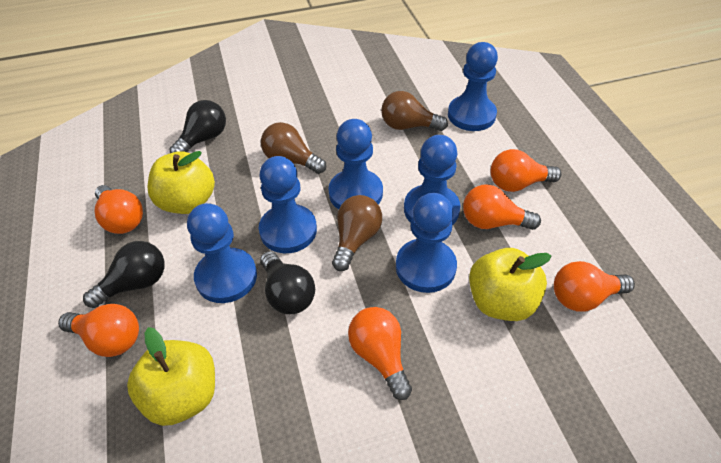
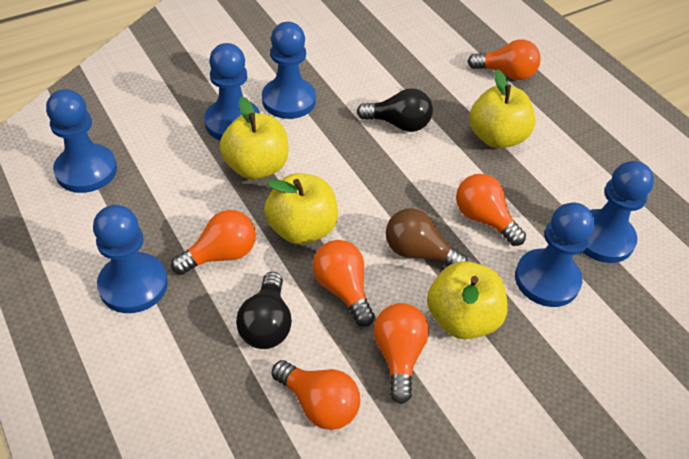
black light bulb: [83,241,165,308] [169,100,226,153] [260,251,315,314] = 3 -> [236,272,292,349] [357,88,433,132] = 2
brown light bulb: [261,122,326,174] [332,195,382,271] [381,91,448,131] = 3 -> [386,208,468,266] = 1
yellow apple: [127,327,215,426] [148,151,215,214] [469,248,551,321] = 3 -> [220,97,289,179] [264,173,338,245] [427,261,508,339] [469,69,535,149] = 4

